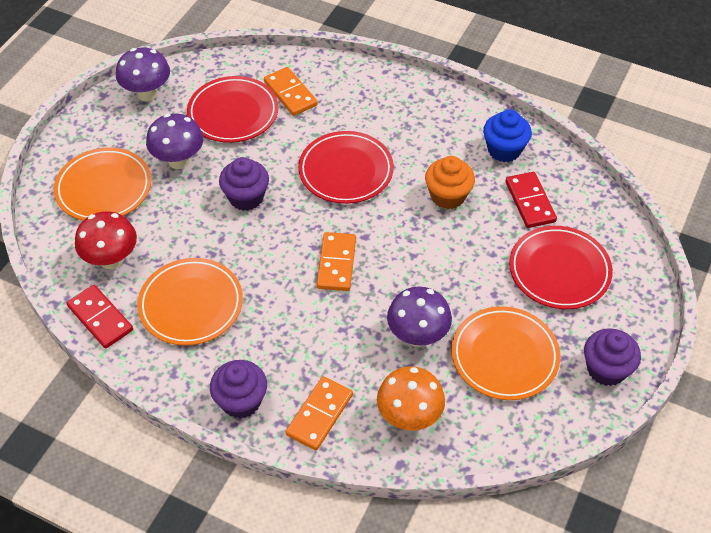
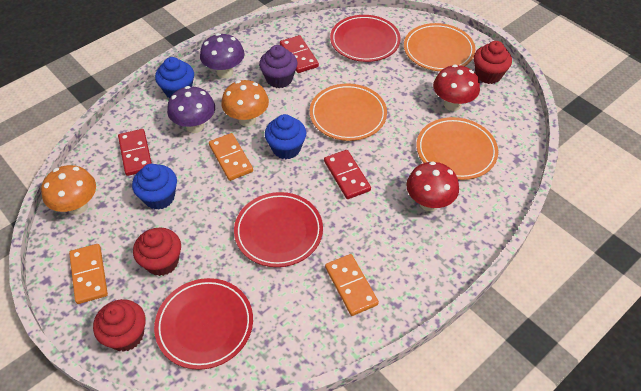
blue cupcake: [483,110,532,162] = 1 -> [132,164,177,210] [155,57,194,99] [265,114,306,159] = 3
orange cupcake: [425,156,475,209] = 1 -> none = 0
orange mushroom: [377,366,445,431] = 1 -> [41,165,96,215] [221,80,269,126] = 2
purple cupcake: [210,360,267,418] [219,157,269,211] [584,328,641,386] = 3 -> [259,45,297,88] = 1
purple mushroom: [116,47,170,101] [146,113,203,169] [387,287,452,347] = 3 -> [167,86,215,133] [200,33,245,78] = 2
red cupcake: none = 0 -> [93,299,146,352] [133,227,181,276] [474,41,512,84] = 3
red domino: [67,285,133,348] [506,172,557,228] = 2 -> [118,129,152,176] [280,35,319,73] [324,150,371,199] = 3
red mushroom: [75,211,137,269] = 1 -> [406,161,459,211] [433,64,480,111] = 2

